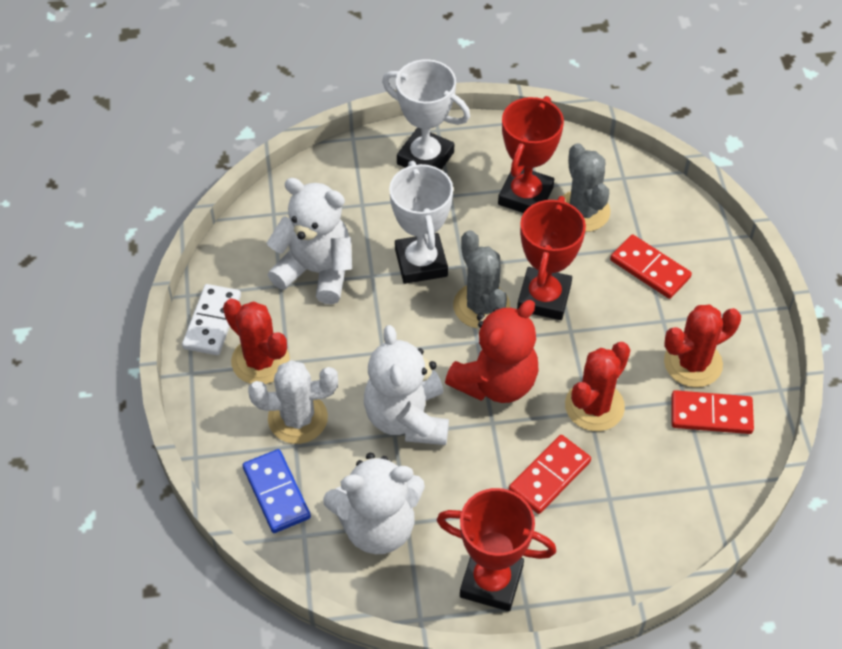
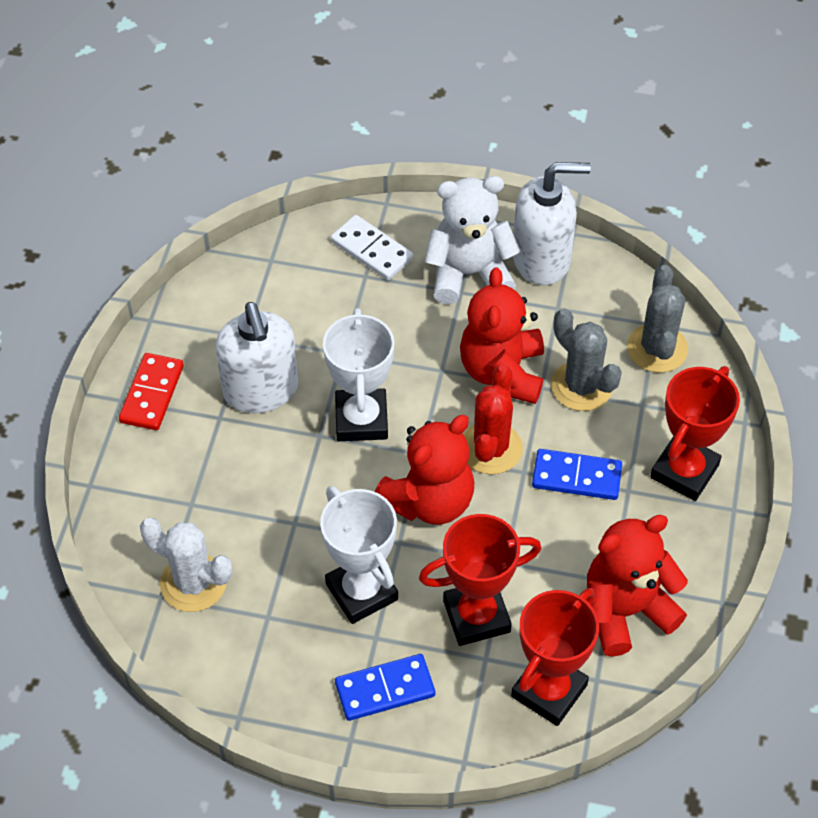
blue domino: [243,449,311,533] = 1 -> [335,654,435,721] [532,449,622,500] = 2
red cactus: [223,298,290,384] [565,342,630,431] [664,305,741,387] = 3 -> [463,365,523,474] = 1
red domino: [509,435,591,514] [610,235,692,299] [671,390,754,434] = 3 -> [119,353,184,430] = 1
red teddy bear: [445,300,538,403] = 1 -> [375,415,474,525] [460,267,544,404] [587,515,688,657] = 3
white soap dispenser: none = 0 -> [215,302,298,413] [513,162,591,285] = 2
white teddy bear: [267,178,352,304] [323,453,425,554] [364,325,449,445] = 3 -> [425,176,521,304] = 1

